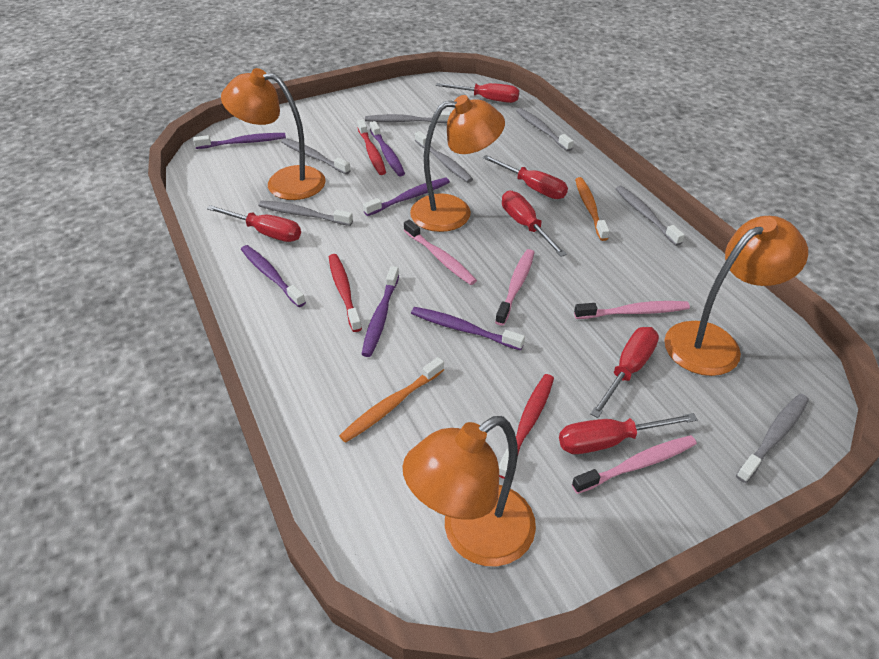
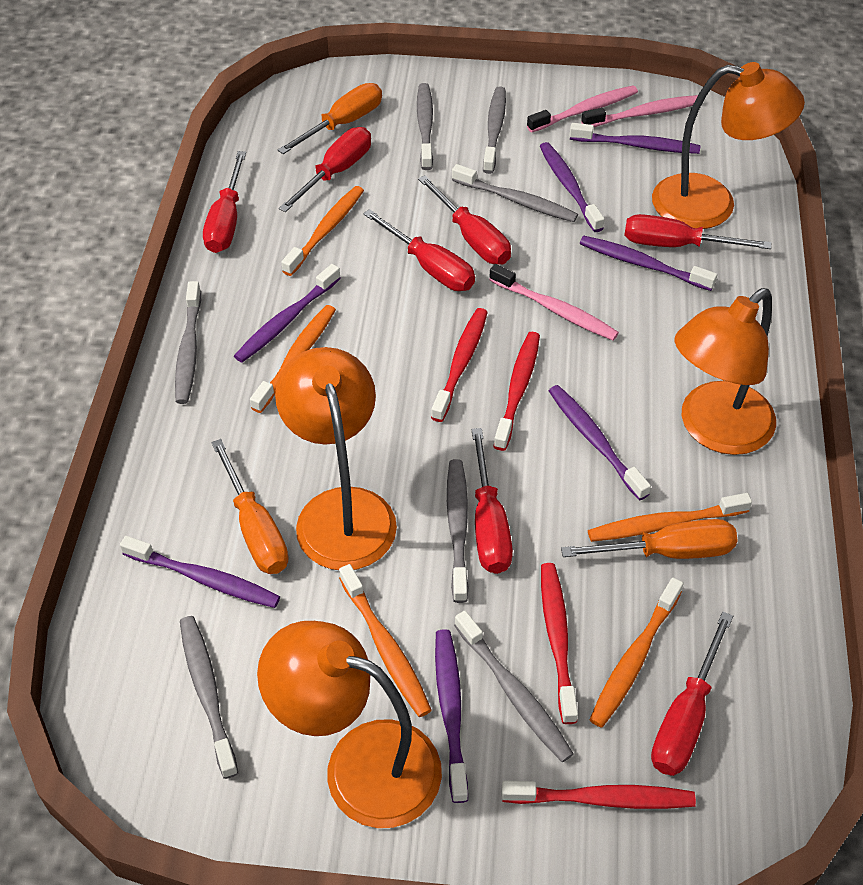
orange screwdriver: none = 0 -> [211,439,289,574] [277,83,382,154] [561,519,738,559] = 3
orange toothbrush: [339,357,444,443] [575,177,610,241] = 2 -> [250,305,336,413] [281,186,364,276] [339,564,432,717] [588,493,752,542] [589,578,683,728] = 5
pink toothbrush: [404,220,477,285] [495,249,535,326] [572,435,697,494] [574,301,690,319] = 4 -> [489,264,619,341] [527,85,638,133] [581,95,698,127] = 3
purple toothbrush: [193,133,286,149] [241,245,306,307] [362,266,399,357] [363,177,450,216] [370,121,405,177] [411,307,525,350] = 6 -> [120,536,280,608] [234,264,341,363] [435,629,468,803] [540,142,605,232] [549,385,651,500] [569,123,700,154] [580,236,717,291] = 7
red screwdriver: [207,205,301,242] [436,83,519,103] [482,155,568,199] [502,191,567,257] [559,413,698,454] [590,327,659,418] = 6 -> [203,151,246,253] [279,127,371,212] [363,209,475,291] [418,175,511,264] [472,428,513,574] [624,214,771,249] [651,611,733,776] = 7
red toothbrush: [329,254,362,332] [357,119,386,175] [499,374,554,479] = 3 -> [431,308,488,422] [493,332,540,451] [502,781,696,809] [541,563,578,724] = 4

